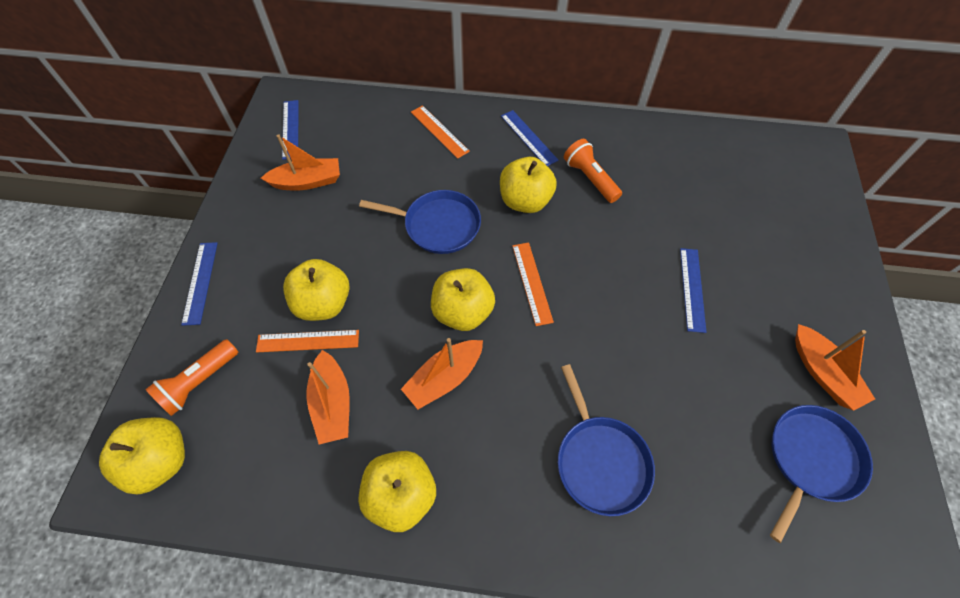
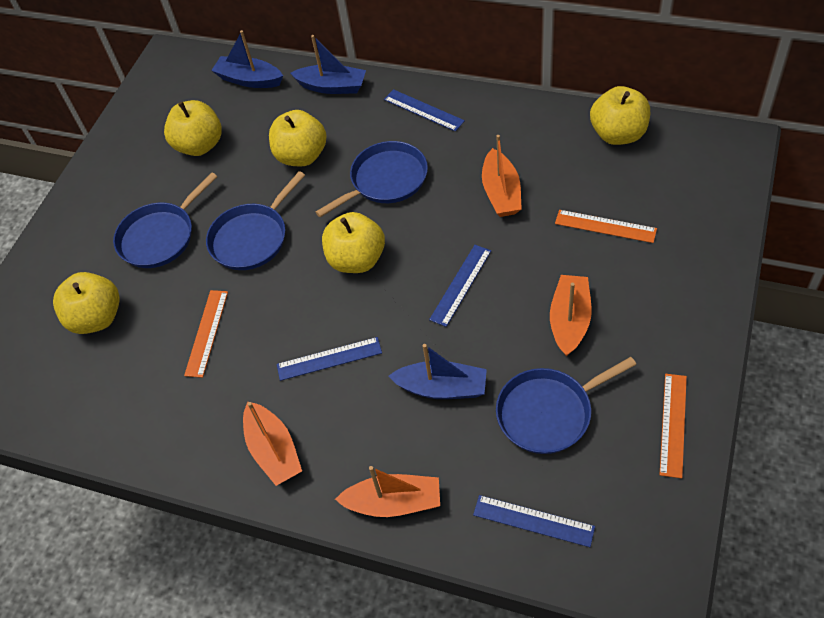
blue boat: none = 0 -> [211,30,283,88] [290,35,366,94] [389,344,487,399] = 3
blue pan: [359,190,481,254] [558,364,655,516] [770,405,873,543] = 3 -> [113,173,217,268] [206,171,305,270] [316,141,428,217] [496,357,636,454] = 4
orange flashlight: [145,339,238,416] [564,139,622,203] = 2 -> none = 0

